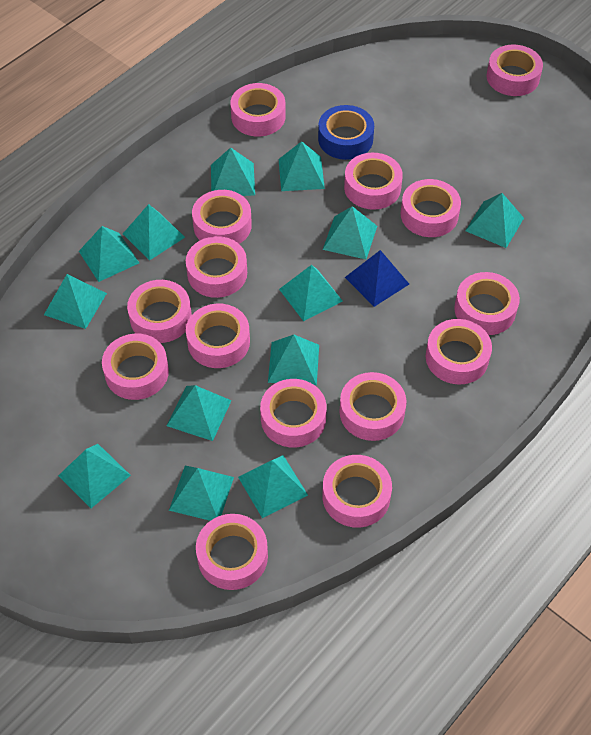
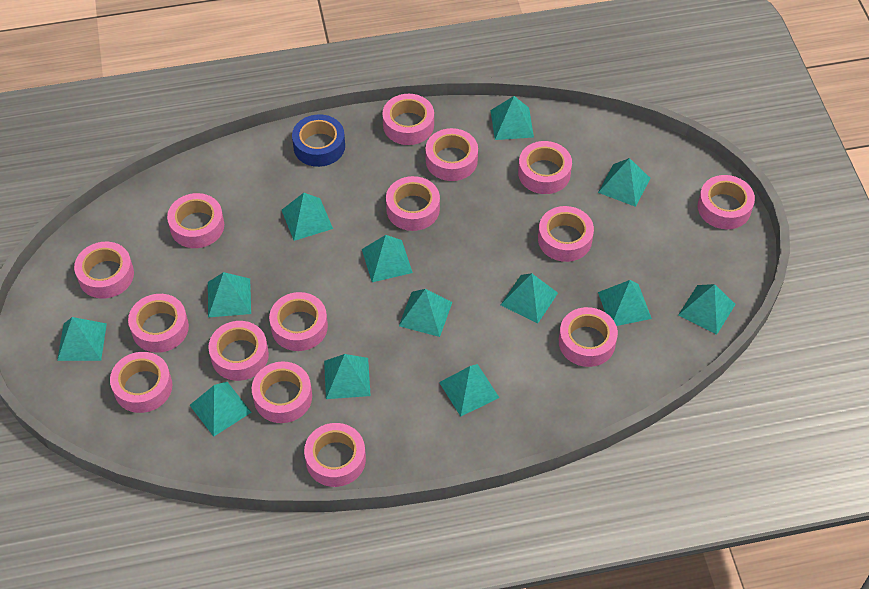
blue pyramid: [345,250,409,307] = 1 -> none = 0

